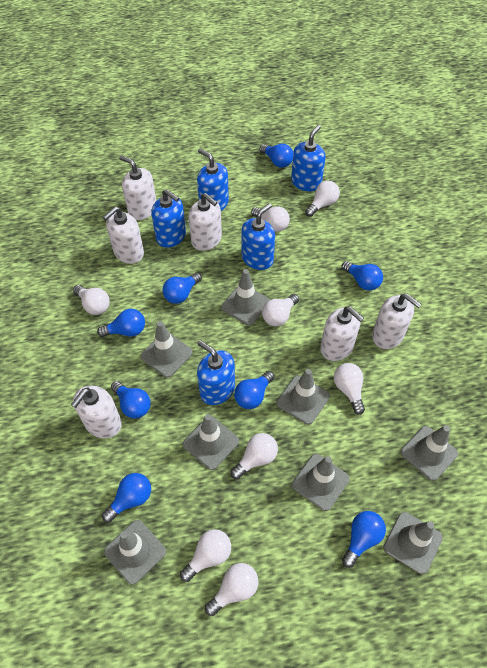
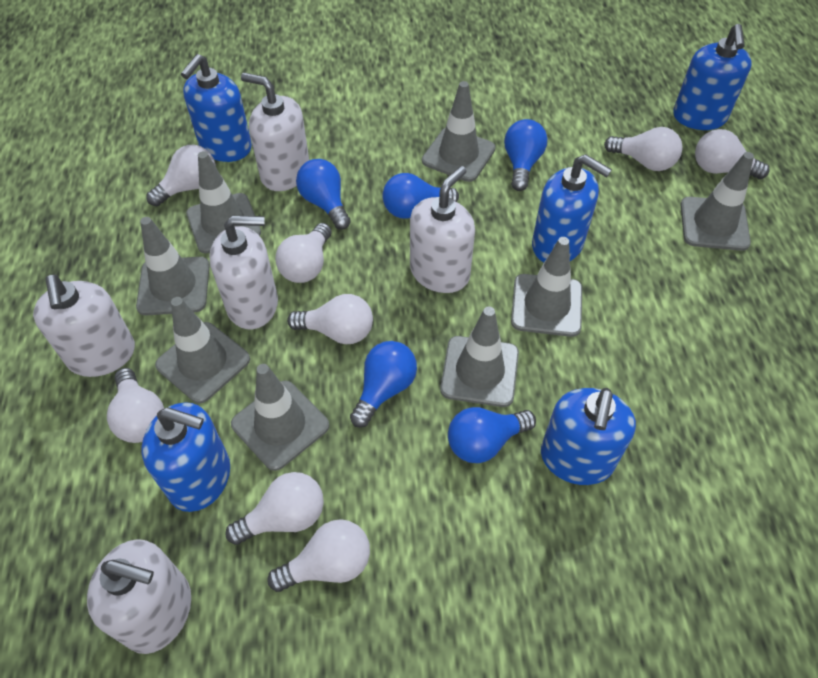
blue light bulb: [97,309,145,337] [102,473,151,522] [111,381,151,419] [162,273,202,304] [234,371,275,409] [259,144,293,168] [342,261,383,291] [342,511,386,568] = 8 -> [296,159,351,230] [350,341,417,427] [383,173,459,219] [448,407,536,463] [504,119,547,191] = 5
white soap dispenser: [71,385,122,438] [103,207,144,264] [119,155,156,220] [188,193,222,251] [320,306,364,361] [372,294,421,349] = 6 -> [33,274,135,377] [87,539,191,654] [209,216,278,329] [241,73,309,191] [410,166,475,293] = 5

